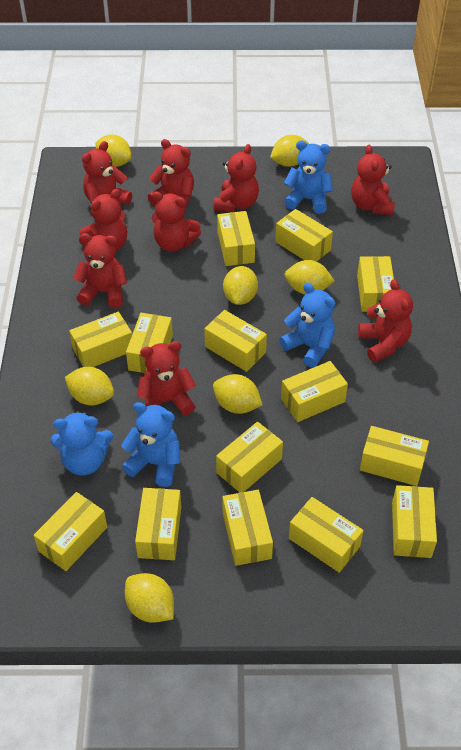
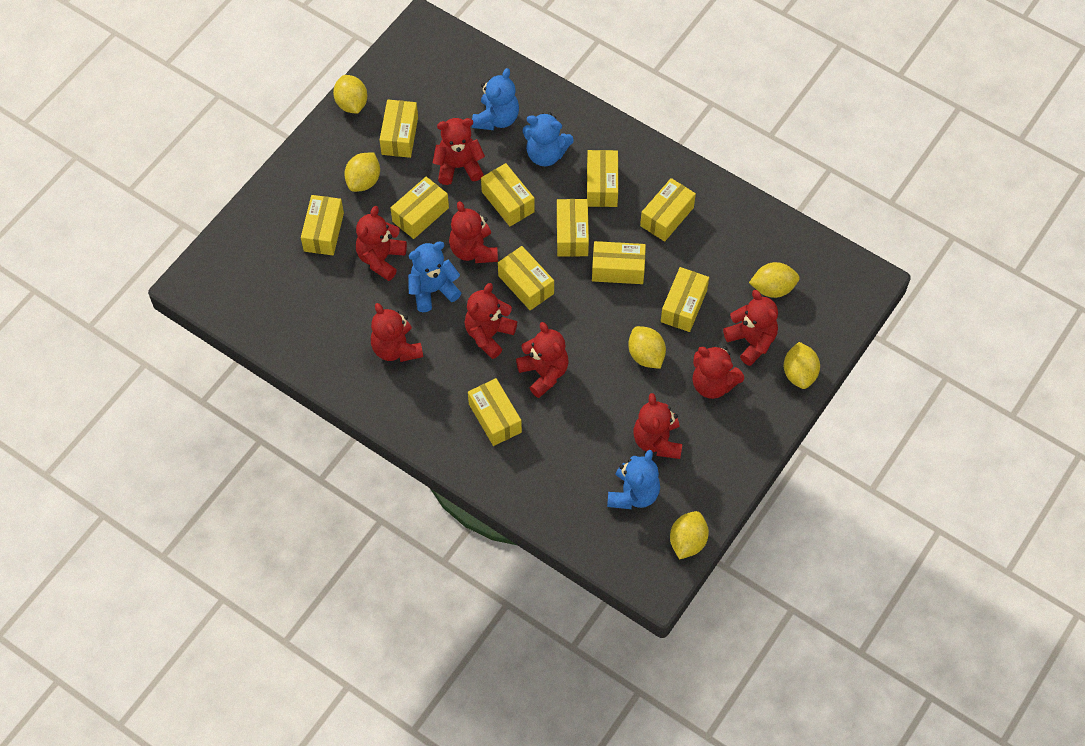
yellow box: [34,492,107,571] [69,312,132,367] [126,313,173,373] [135,488,181,560] [204,310,267,372] [216,422,283,492] [217,211,255,266] [222,490,273,566] [275,209,333,262] [281,361,348,422] [289,497,364,573] [357,256,394,312] [360,426,429,486] [392,485,437,558] = 14 -> [301,195,344,255] [380,100,418,158] [391,177,449,239] [468,378,522,446] [481,163,535,226] [498,246,554,310] [557,199,589,257] [587,150,618,207] [592,241,646,284] [640,178,696,242] [661,267,709,332] = 11
yellow lemon: [65,367,114,405] [95,135,132,167] [125,573,174,623] [213,374,263,414] [223,266,258,305] [270,135,309,167] [285,260,334,295] = 7 -> [333,75,367,114] [344,152,380,192] [628,326,666,369] [670,511,709,560] [749,262,800,298] [784,342,820,389] = 6

